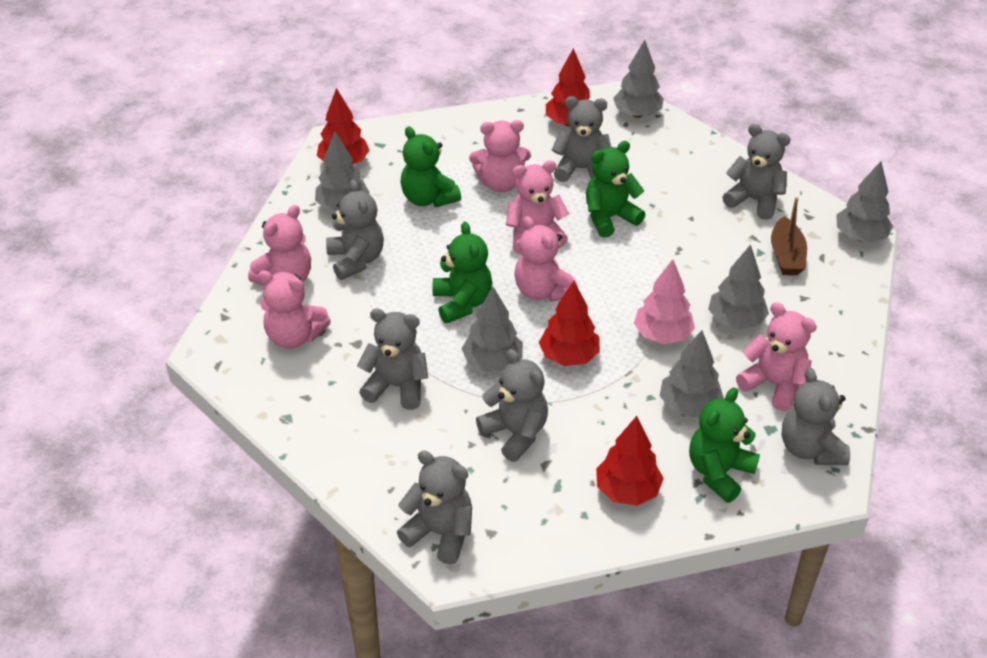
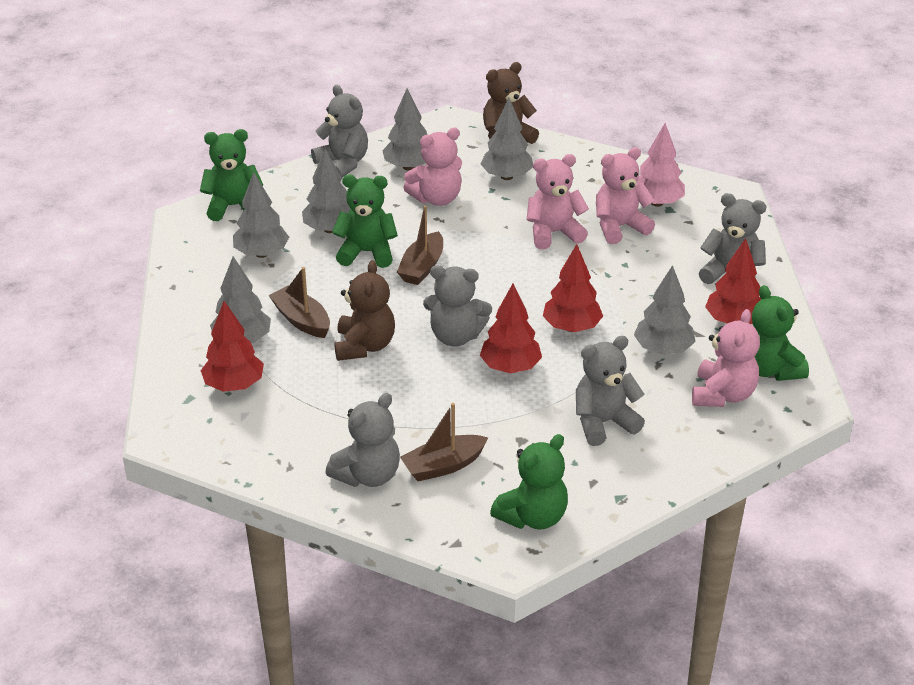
brown boat: [771,197,807,275] = 1 -> [269,267,330,338] [397,206,443,285] [400,403,488,481] = 3
brown teddy bear: none = 0 -> [334,260,395,361] [483,62,539,144] = 2
grey teddy bear: [326,180,384,280] [357,309,428,410] [397,451,472,564] [476,349,548,462] [552,96,611,182] [722,124,790,220] [782,368,850,465] = 7 -> [311,85,368,177] [325,393,400,487] [423,265,492,346] [576,336,645,446] [699,193,766,284] = 5
pink teddy bear: [248,205,311,286] [258,270,331,349] [469,120,531,192] [506,160,569,254] [514,216,578,302] [736,302,817,411] = 6 -> [403,128,462,206] [527,154,589,249] [596,147,655,244] [692,309,760,407] = 4

